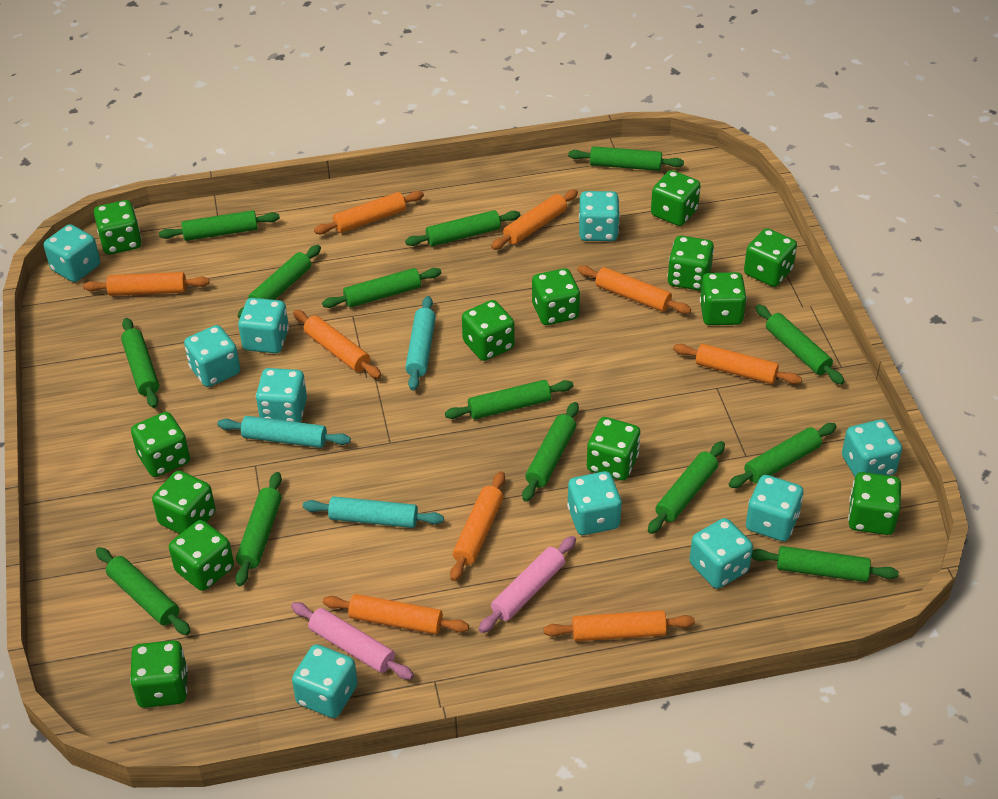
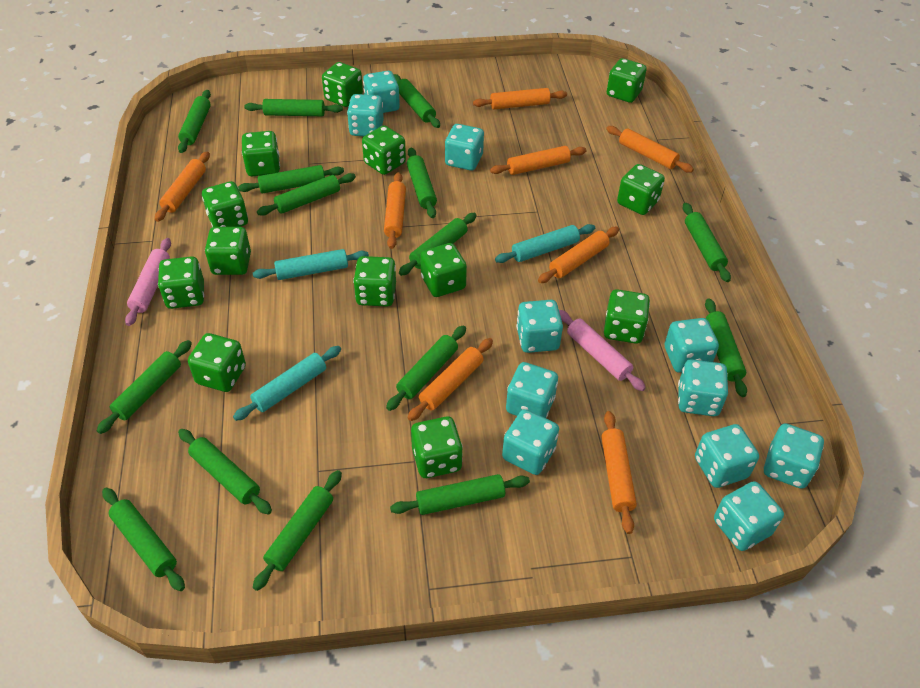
green rolling pin: [96,547,191,635] [121,318,159,408] [159,210,280,241] [235,472,282,586] [238,245,321,319] [322,268,442,308] [405,210,520,246] [445,380,574,419] [522,402,579,502] [568,146,684,171] [648,441,725,534] [729,423,837,488] [751,546,899,582] [755,304,844,385] = 14 -> [97,340,192,434] [102,488,185,591] [178,90,211,153] [178,429,272,515] [238,165,344,193] [244,99,343,116] [253,470,342,591] [257,173,356,216] [386,325,466,411] [390,474,530,515] [393,74,440,128] [399,213,477,276] [407,148,437,218] [683,203,731,282] [705,298,747,397] = 15
orange rolling pin: [83,272,209,296] [293,310,381,378] [314,191,424,234] [323,594,469,634] [450,471,505,581] [491,189,578,250] [543,610,695,641] [577,265,691,314] [673,344,802,384] = 9 -> [155,152,210,222] [384,172,406,249] [407,338,493,421] [473,88,567,110] [490,146,587,175] [538,227,619,283] [601,411,637,534] [606,126,694,173] = 8
turquoise dice: [44,224,100,282] [184,325,240,387] [238,298,289,353] [256,368,307,422] [292,644,358,718] [567,471,622,535] [579,191,620,241] [689,518,753,589] [746,475,803,541] [842,419,902,477] = 10 -> [347,94,384,136] [363,71,400,113] [445,124,484,171] [502,409,559,475] [506,362,558,418] [516,300,563,353] [665,318,719,373] [678,359,728,416] [695,424,759,488] [714,481,784,551] [764,424,824,489] = 11

